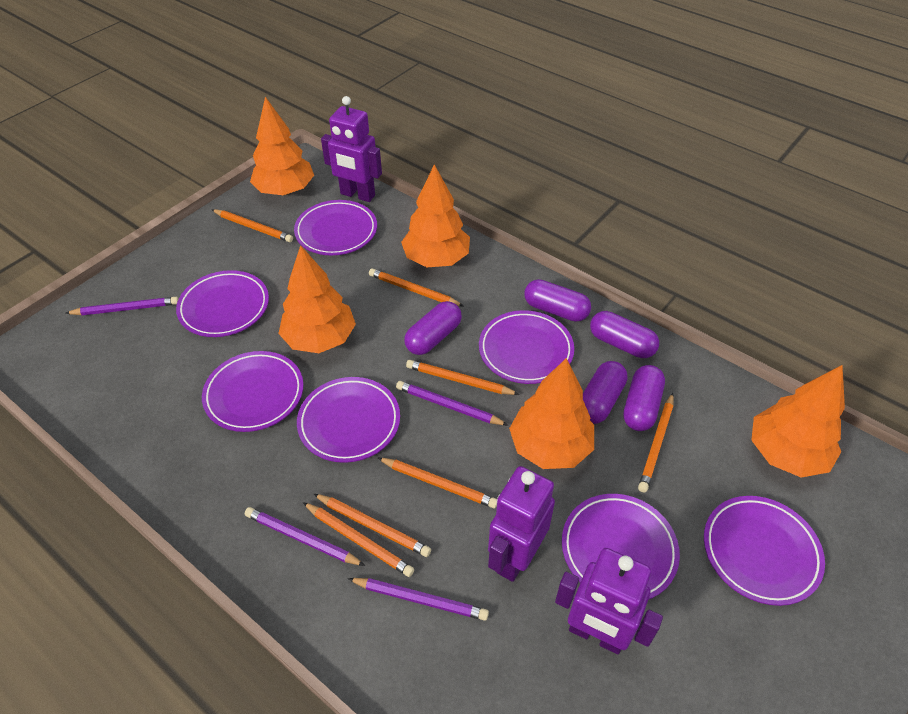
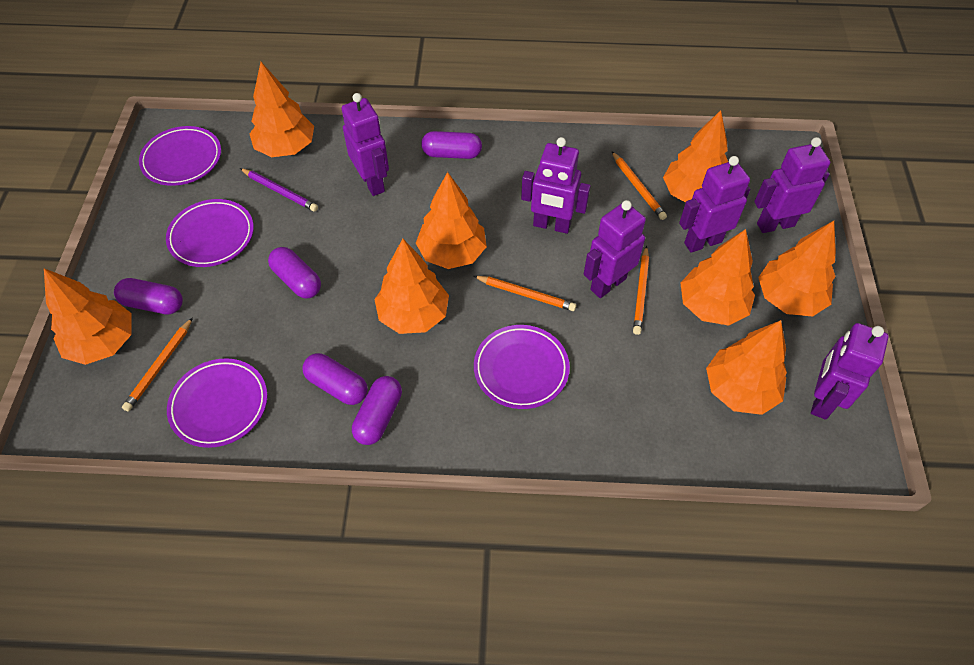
orange pencil: [211,209,293,242] [303,502,414,577] [314,494,431,557] [369,269,463,306] [378,458,497,508] [406,360,519,395] [638,393,674,492] = 7 -> [122,317,193,411] [474,276,576,311] [612,152,667,220] [633,246,649,335] = 4
orange tree: [250,97,314,195] [278,245,356,353] [401,164,470,267] [509,358,594,469] [751,365,845,478] = 5 -> [44,268,132,365] [250,62,314,157] [374,239,449,334] [416,172,487,269] [663,110,728,203] [680,229,755,326] [706,320,787,415] [758,221,836,317] = 8
purple pencil: [65,297,178,315] [245,507,365,566] [348,578,489,621] [396,381,508,425] = 4 -> [240,168,318,212] = 1
purple plate: [176,270,269,337] [202,351,304,432] [294,200,377,255] [297,377,400,463] [479,310,574,384] [562,494,680,600] [704,496,825,606] = 7 -> [139,126,221,186] [166,199,254,267] [167,358,268,448] [474,325,570,409] = 4
purple robot: [321,96,382,202] [488,466,555,582] [555,548,663,654] = 3 -> [342,93,389,196] [521,137,591,234] [584,200,646,298] [679,156,751,253] [754,137,830,233] [811,323,889,420] = 6

